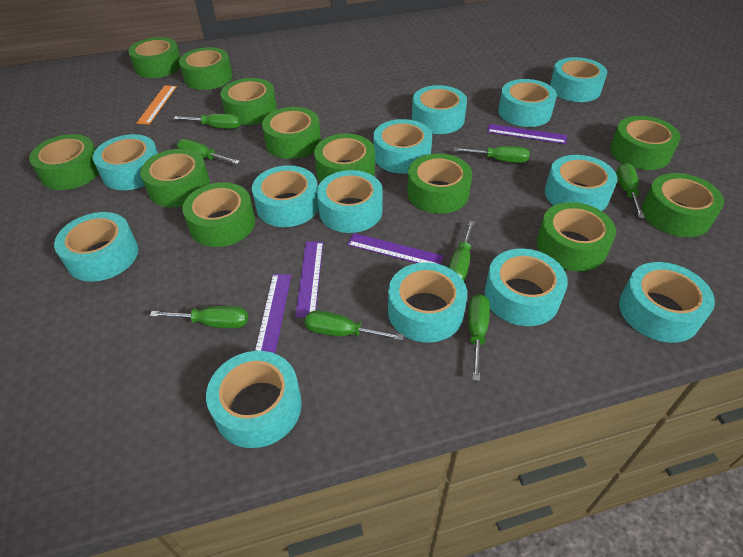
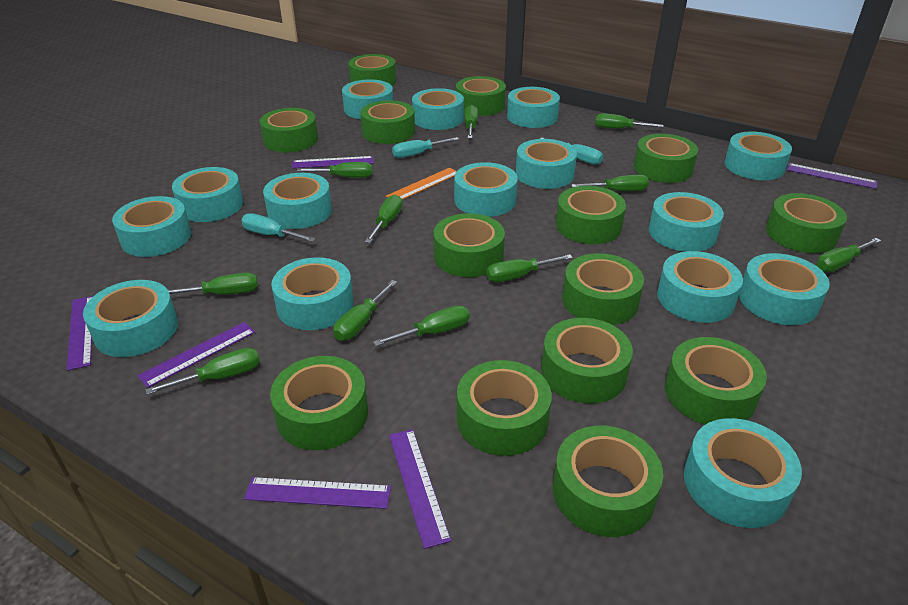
green screwdriver: [150,306,248,328] [174,114,241,129] [177,139,240,164] [305,311,404,341] [449,220,475,281] [454,146,530,163] [468,294,490,381] [616,163,645,218] = 8 -> [145,348,260,395] [168,273,258,295] [297,162,372,178] [334,280,397,341] [365,194,403,243] [373,305,470,346] [465,105,478,138] [486,254,573,282] [571,175,649,191] [595,113,663,129] [817,238,881,272] = 11
green tape: [29,134,99,190] [128,37,181,78] [140,149,210,207] [179,47,233,90] [182,182,255,247] [221,78,277,125] [262,107,321,159] [314,134,375,182] [407,153,472,214] [536,202,616,271] [610,116,680,170] [642,173,724,237] = 12 -> [260,108,318,153] [270,356,368,450] [349,54,396,86] [361,100,415,144] [434,213,505,277] [456,76,506,116] [457,360,552,456] [541,318,633,403] [553,426,663,537] [556,186,626,244] [562,253,644,325] [634,134,698,183] [665,337,767,425] [766,193,847,253] = 14
purple ruler: [255,274,291,353] [295,242,323,317] [347,233,444,265] [487,124,567,144] = 4 -> [67,296,93,371] [138,322,255,388] [244,477,391,509] [292,156,374,168] [389,429,451,549] [787,163,877,189] = 6
turquoise screwdriver: none = 0 -> [241,213,316,242] [392,137,459,158] [540,138,603,165] = 3
turquoise tape: [54,212,138,282] [93,134,158,190] [206,351,302,448] [252,165,319,227] [317,170,383,233] [373,119,432,173] [388,262,467,343] [412,85,467,134] [484,249,568,326] [498,79,557,127] [545,155,617,211] [550,57,607,102] [619,262,715,343] = 13 -> [83,280,178,357] [112,196,191,257] [172,167,243,222] [263,173,332,229] [271,257,353,330] [342,79,393,119] [412,88,464,130] [454,162,518,217] [507,87,560,128] [516,139,577,189] [649,192,724,252] [657,251,743,323] [684,418,802,528] [724,131,792,180] [739,253,830,325] = 15

